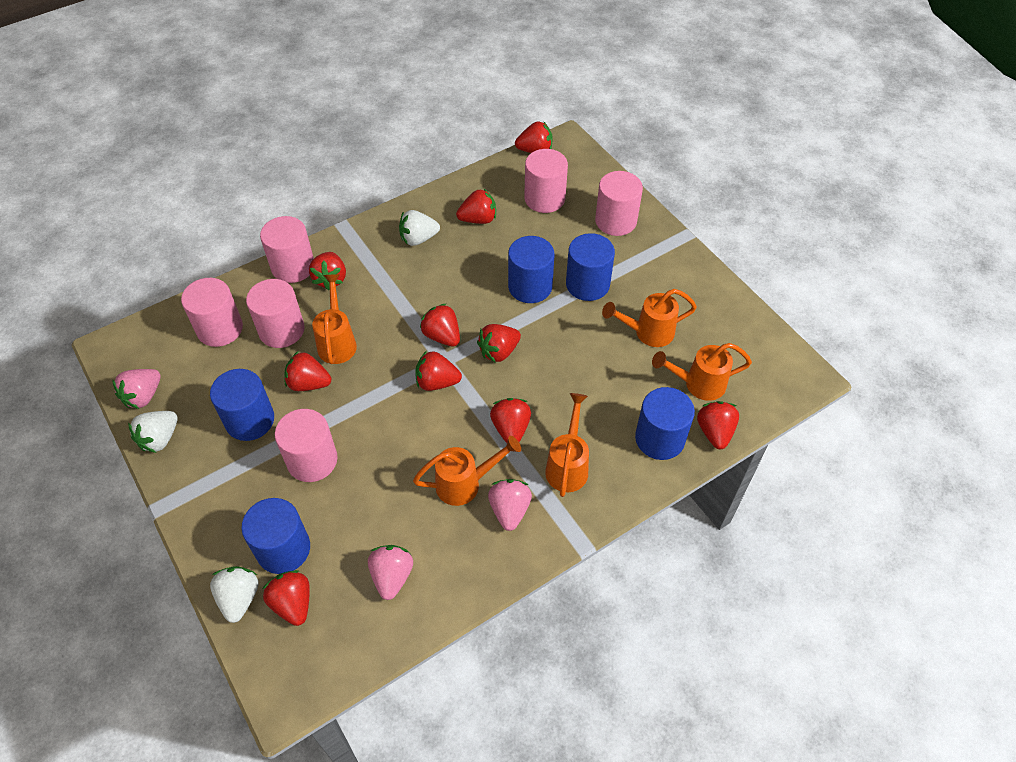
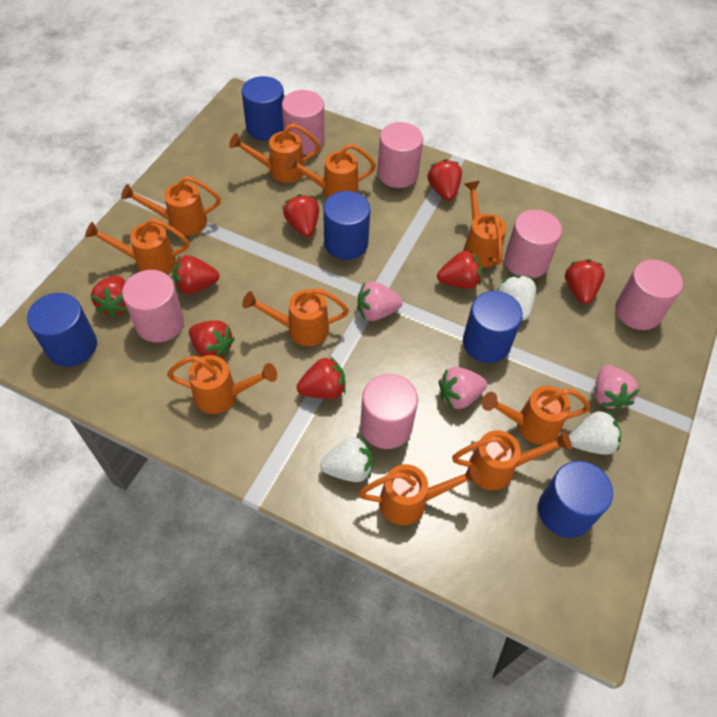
orange watering can: [312,274,357,364] [413,436,521,506] [545,393,589,497] [602,289,697,347] [652,343,752,401] = 5 -> [85,218,189,274] [121,176,221,236] [167,355,277,414] [229,123,320,183] [242,288,349,346] [285,144,376,198] [359,464,481,525] [452,430,572,490] [463,181,506,268] [482,386,591,445] = 10
red strawberry: [263,570,310,626] [284,352,331,391] [309,252,346,290] [415,351,462,391] [420,304,460,347] [456,189,496,224] [477,324,521,363] [490,398,531,443] [515,121,553,153] [697,401,739,449] = 10 -> [91,275,128,318] [172,255,219,294] [189,320,235,358] [283,194,319,237] [297,356,346,399] [428,159,462,201] [437,251,482,289] [565,259,605,304] = 8

